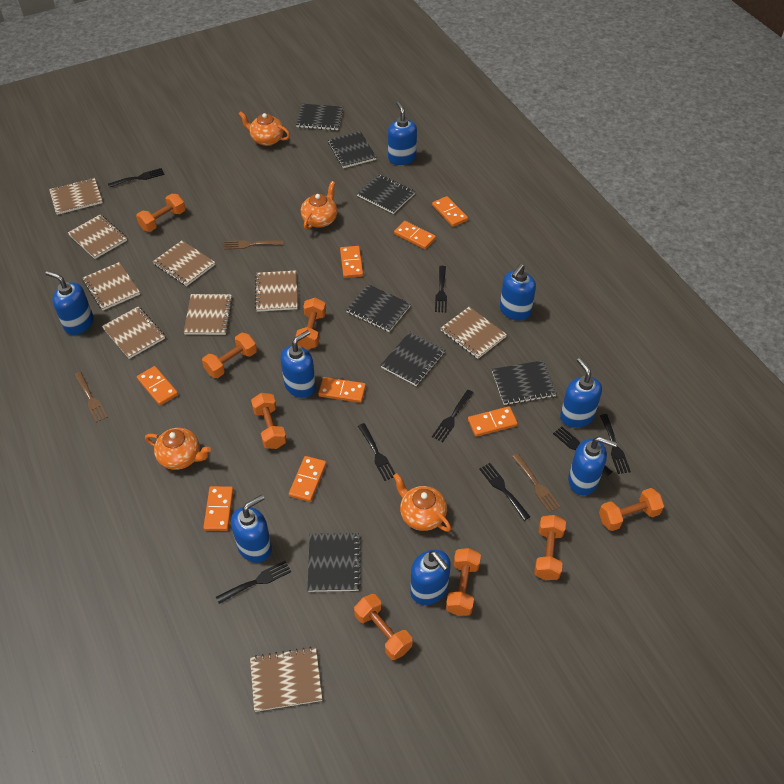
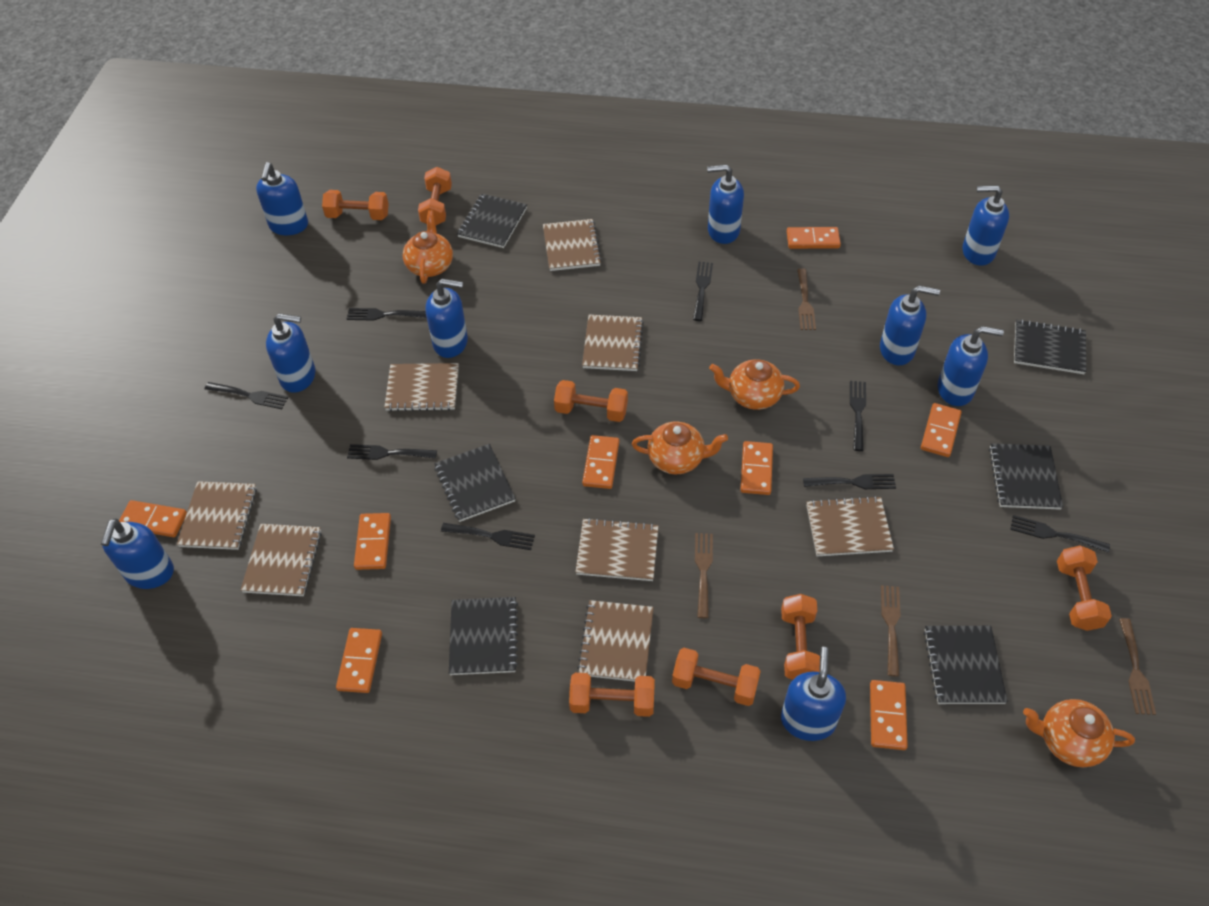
black notebook: [296,104,344,130] [308,533,361,592] [328,131,377,168] [346,284,411,332] [357,174,415,214] [381,332,445,386] [492,360,556,405] = 7 -> [434,444,516,522] [449,597,518,675] [457,194,527,248] [923,626,1008,704] [989,443,1063,510] [1014,319,1086,374] = 6
blue soap dispenser: [45,271,94,335] [231,494,272,563] [280,330,316,398] [388,101,417,165] [410,550,451,605] [500,263,536,320] [560,358,602,428] [568,436,617,495] = 8 -> [101,518,174,589] [256,162,308,235] [266,313,315,393] [425,279,468,358] [707,164,744,244] [781,647,846,741] [880,285,940,365] [938,326,1004,406] [963,185,1009,266] = 9
brown fork: [74,372,108,423] [224,240,283,250] [512,453,560,513] = 3 -> [695,533,713,618] [797,268,816,330] [881,585,901,677] [1119,618,1156,715] = 4
brown notebook: [49,178,103,215] [68,214,127,259] [83,262,140,310] [102,306,165,359] [153,241,215,286] [184,294,233,335] [250,647,322,712] [255,270,298,312] [440,307,507,359] = 9 -> [177,481,257,550] [241,524,322,596] [384,363,459,411] [543,219,602,271] [575,518,659,581] [577,600,654,681] [582,315,644,371] [806,496,894,556] = 8
orange dumbbell: [136,194,186,232] [202,333,257,378] [251,393,287,449] [296,298,326,349] [354,594,412,660] [446,548,481,616] [534,515,566,580] [599,488,664,531] = 8 -> [322,190,389,220] [418,167,452,225] [554,380,628,422] [569,673,655,717] [672,648,761,706] [781,594,820,680] [1057,546,1112,631] = 7

